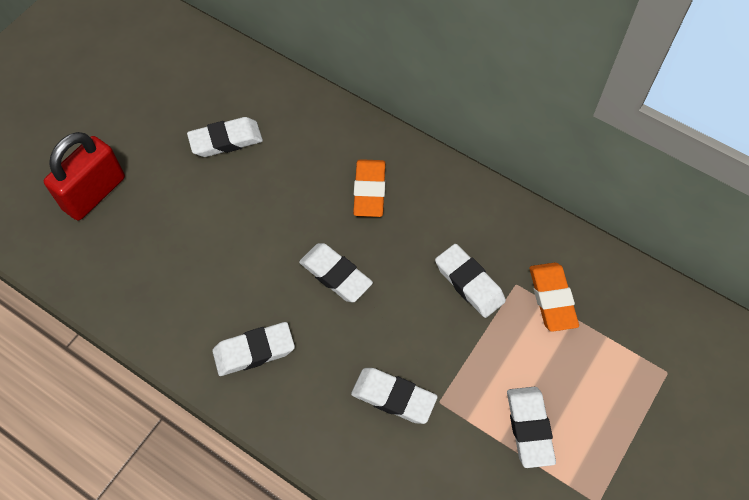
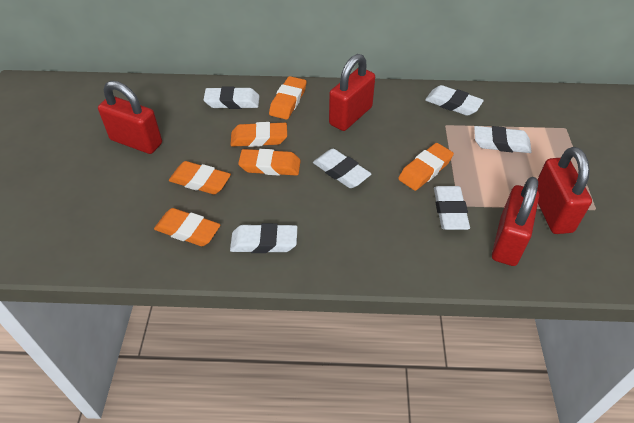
orange eraser: [353,159,386,217] [529,263,579,332] = 2 -> [154,208,221,246] [169,161,231,194] [231,122,287,147] [238,149,301,176] [269,76,307,120] [398,143,454,191] = 6
red padlock: [44,132,125,220] = 1 -> [98,81,162,154] [329,54,375,131] [492,177,539,266] [537,147,592,234] = 4

